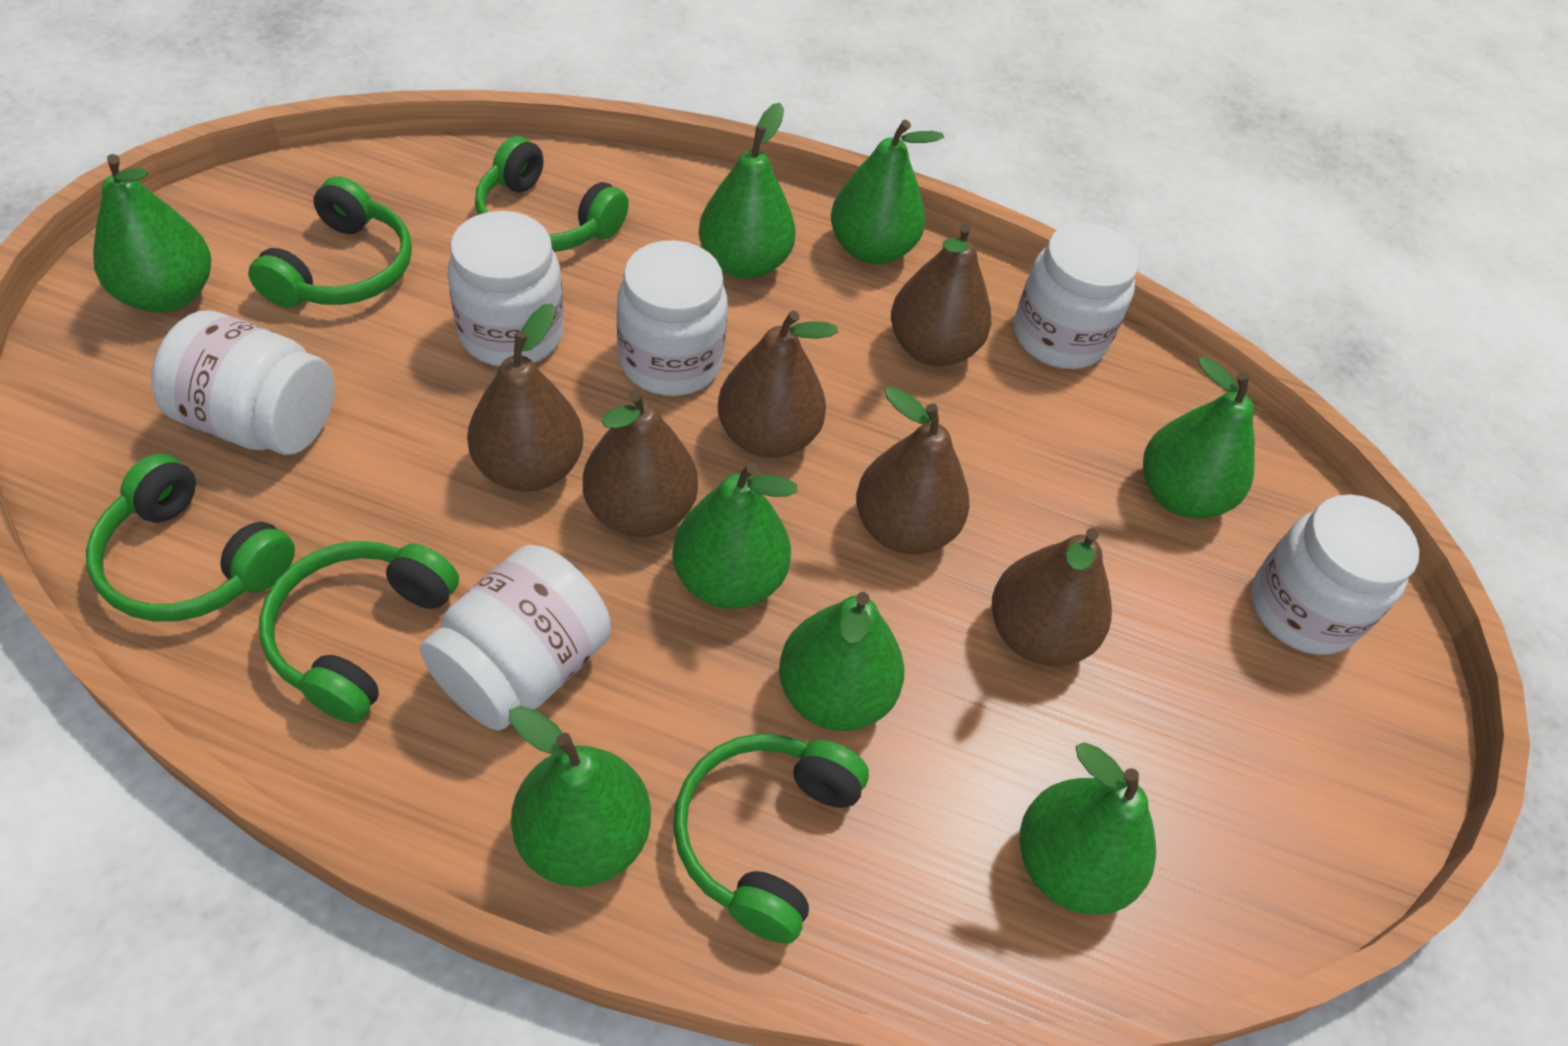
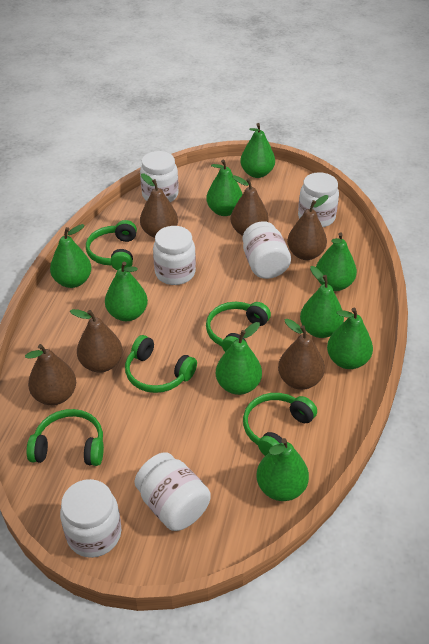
green pear: [93,154,211,313] [509,706,651,887] [672,463,797,609] [699,103,796,279] [779,592,904,731] [831,120,944,264] [1020,742,1156,915] [1143,357,1255,519] = 8 -> [50,224,92,288] [105,262,148,321] [207,160,243,216] [216,322,262,395] [240,123,275,178] [256,438,309,501] [300,266,344,338] [316,232,357,291] [327,308,373,369] = 9

